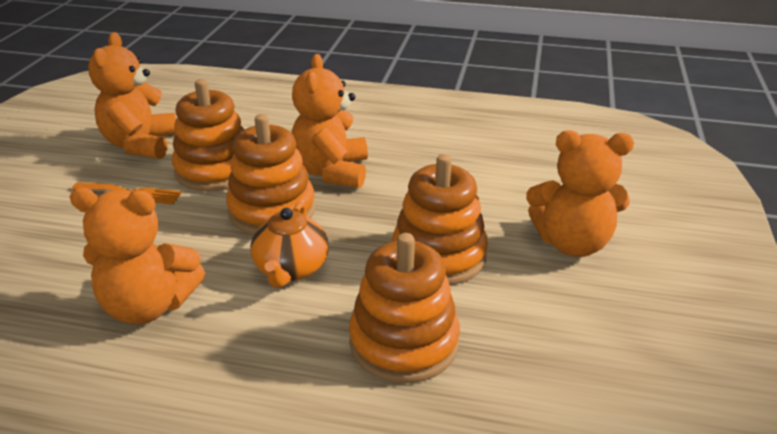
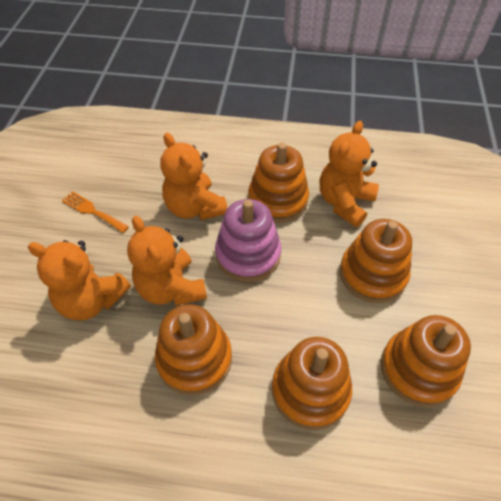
orange stacking toy: [172,79,245,192] [226,114,315,234] [349,233,460,383] [392,154,488,285] = 4 -> [155,304,232,396] [248,143,309,223] [272,337,352,430] [340,219,412,303] [381,315,471,407] = 5
orange teapot: [250,201,329,288] = 1 -> none = 0
pink stacking toy: none = 0 -> [215,199,281,282] = 1

